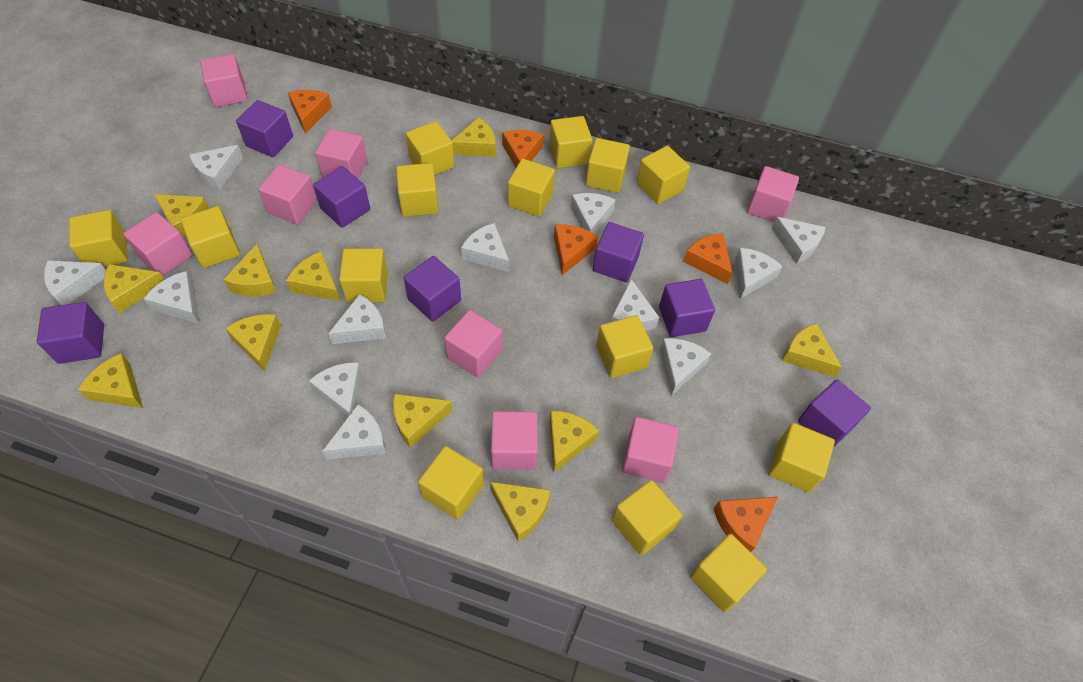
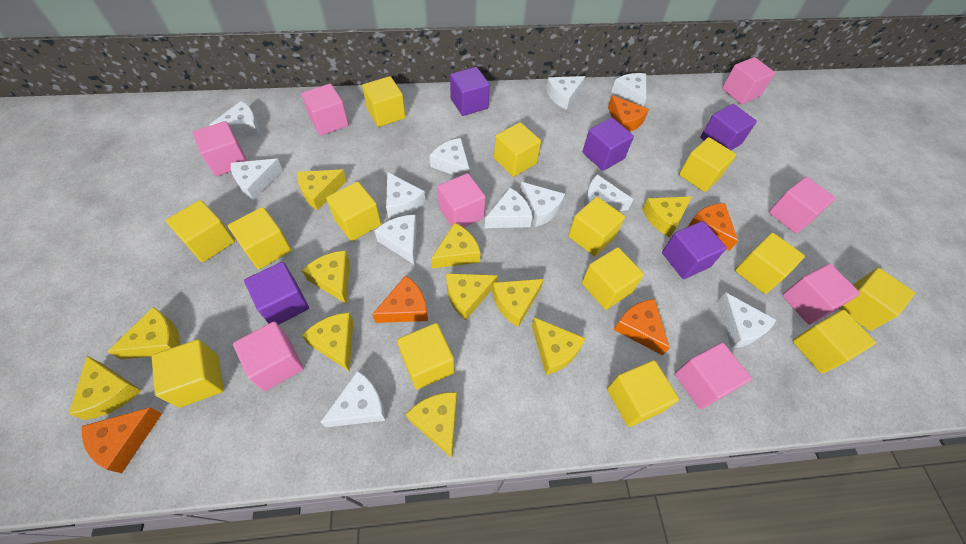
purple cube: [37,302,104,364] [236,100,293,157] [313,166,370,228] [404,256,461,322] [593,222,644,283] [659,279,715,337] [798,379,871,448] = 7 -> [244,262,309,325] [450,67,490,116] [582,118,634,171] [662,221,727,279] [700,104,757,150] = 5

